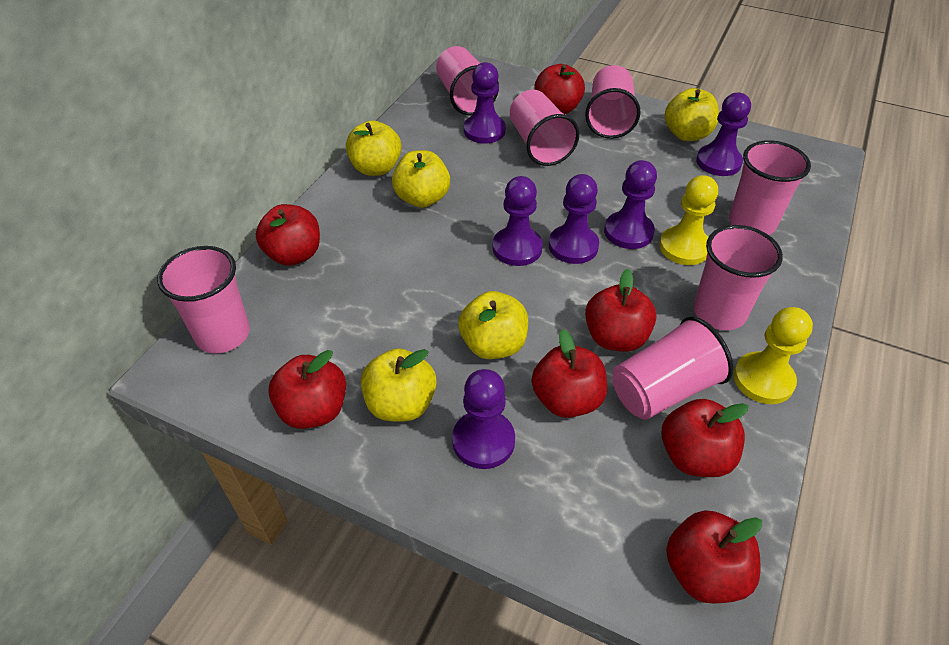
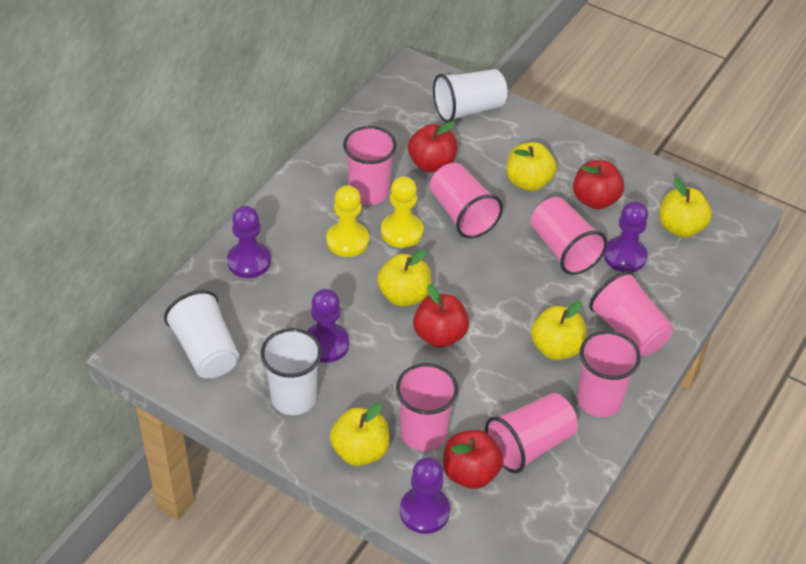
purple pawn: [452,369,515,469] [464,62,506,143] [492,176,543,266] [549,174,599,264] [604,160,657,249] [696,93,751,176] = 6 -> [227,206,271,278] [307,289,349,363] [400,457,450,534] [604,201,648,272] = 4
red apple: [256,204,320,266] [268,350,346,429] [532,329,607,418] [535,64,585,115] [585,269,657,352] [662,399,749,477] [666,510,762,604] = 7 -> [408,121,458,173] [413,284,469,348] [443,430,504,489] [573,160,624,210] = 4
white cup: none = 0 -> [164,290,239,378] [260,328,322,415] [433,69,508,123] = 3

